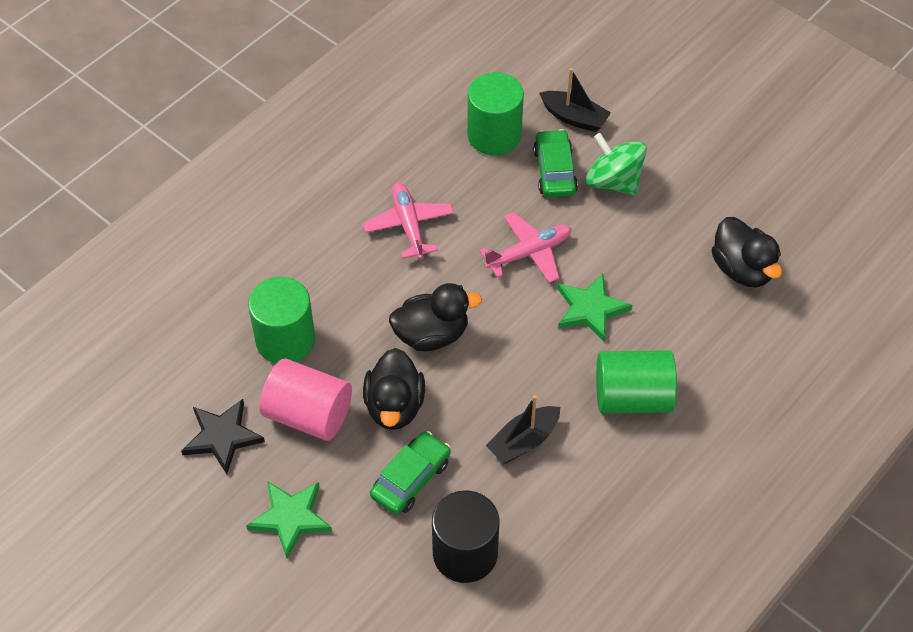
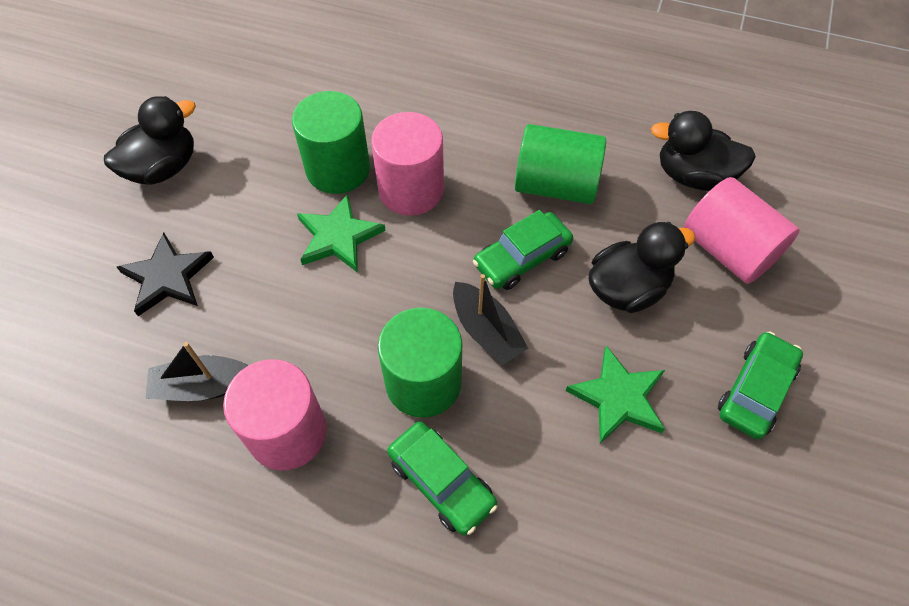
black cylinder: [432,490,500,583] = 1 -> none = 0
green car: [370,431,451,515] [533,129,578,197] = 2 -> [387,421,498,535] [473,210,573,290] [718,331,803,439] = 3
green spinning top: [586,133,647,195] = 1 -> none = 0
pink cylinder: [260,359,352,441] = 1 -> [223,359,327,470] [371,112,444,216] [684,177,800,284] = 3
pink plane: [362,182,454,259] [480,212,571,283] = 2 -> none = 0

